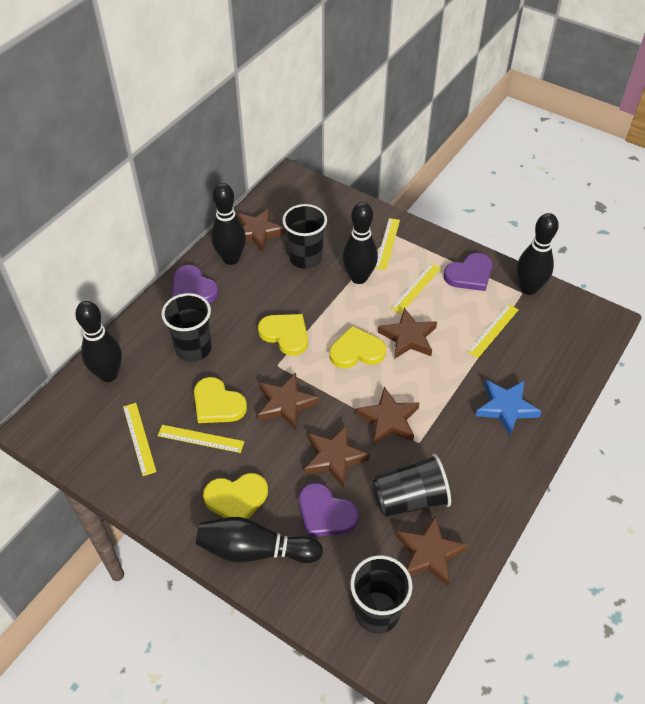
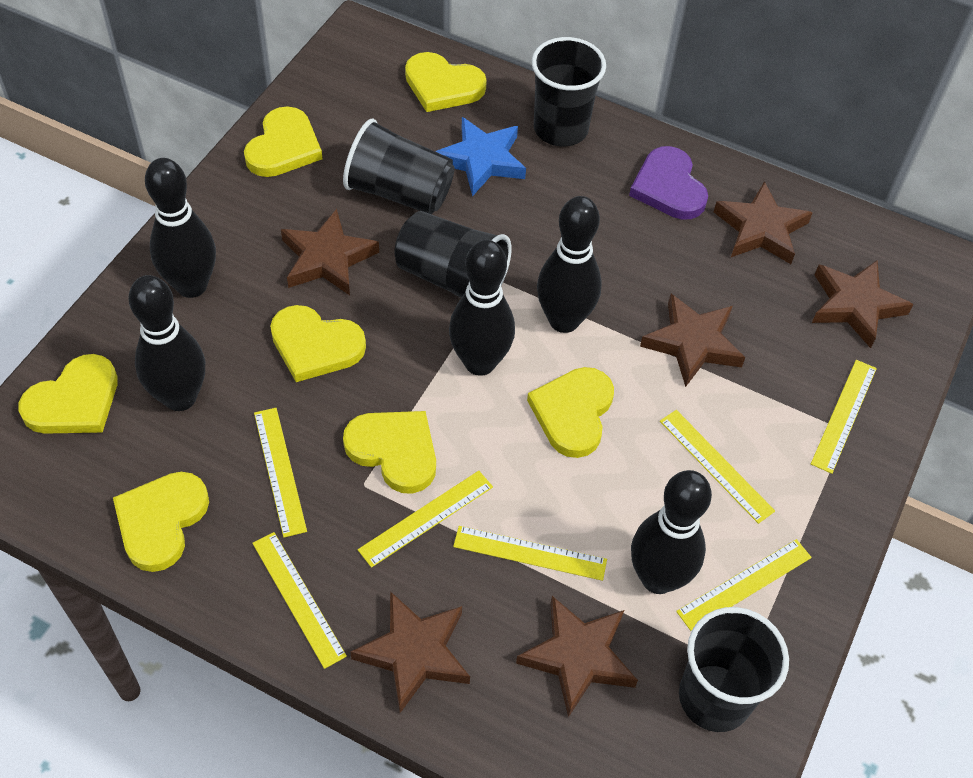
purple heart: [172,265,219,303] [299,483,358,537] [444,253,492,291] = 3 -> [629,146,708,220] = 1
yellow heart: [194,377,247,423] [203,473,268,519] [258,314,308,356] [329,326,386,368] = 4 -> [18,354,118,434] [113,472,209,572] [244,107,322,177] [270,305,366,382] [343,411,436,494] [405,52,487,112] [527,367,614,458] = 7
yellow ruler: [123,403,156,476] [158,425,244,453] [375,218,400,270] [391,263,441,314] [467,304,519,358] = 5 -> [252,532,347,669] [254,408,307,538] [358,471,493,568] [453,526,607,581] [660,410,775,524] [676,539,812,631] [811,360,877,474] = 7

